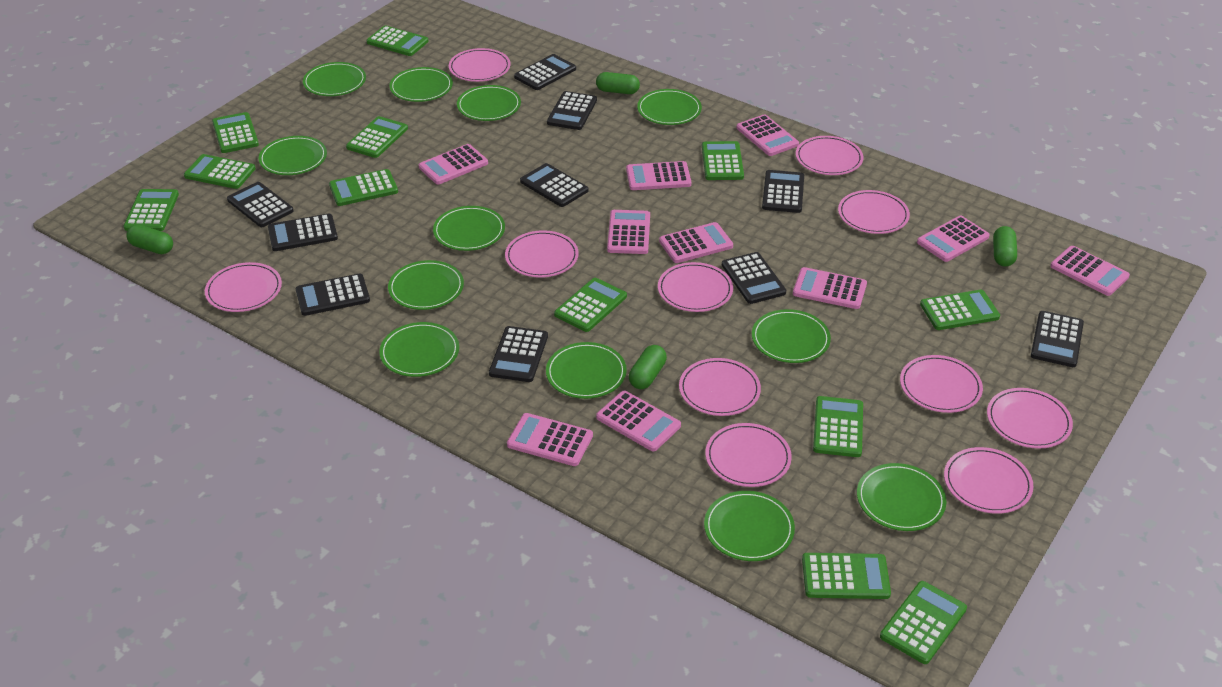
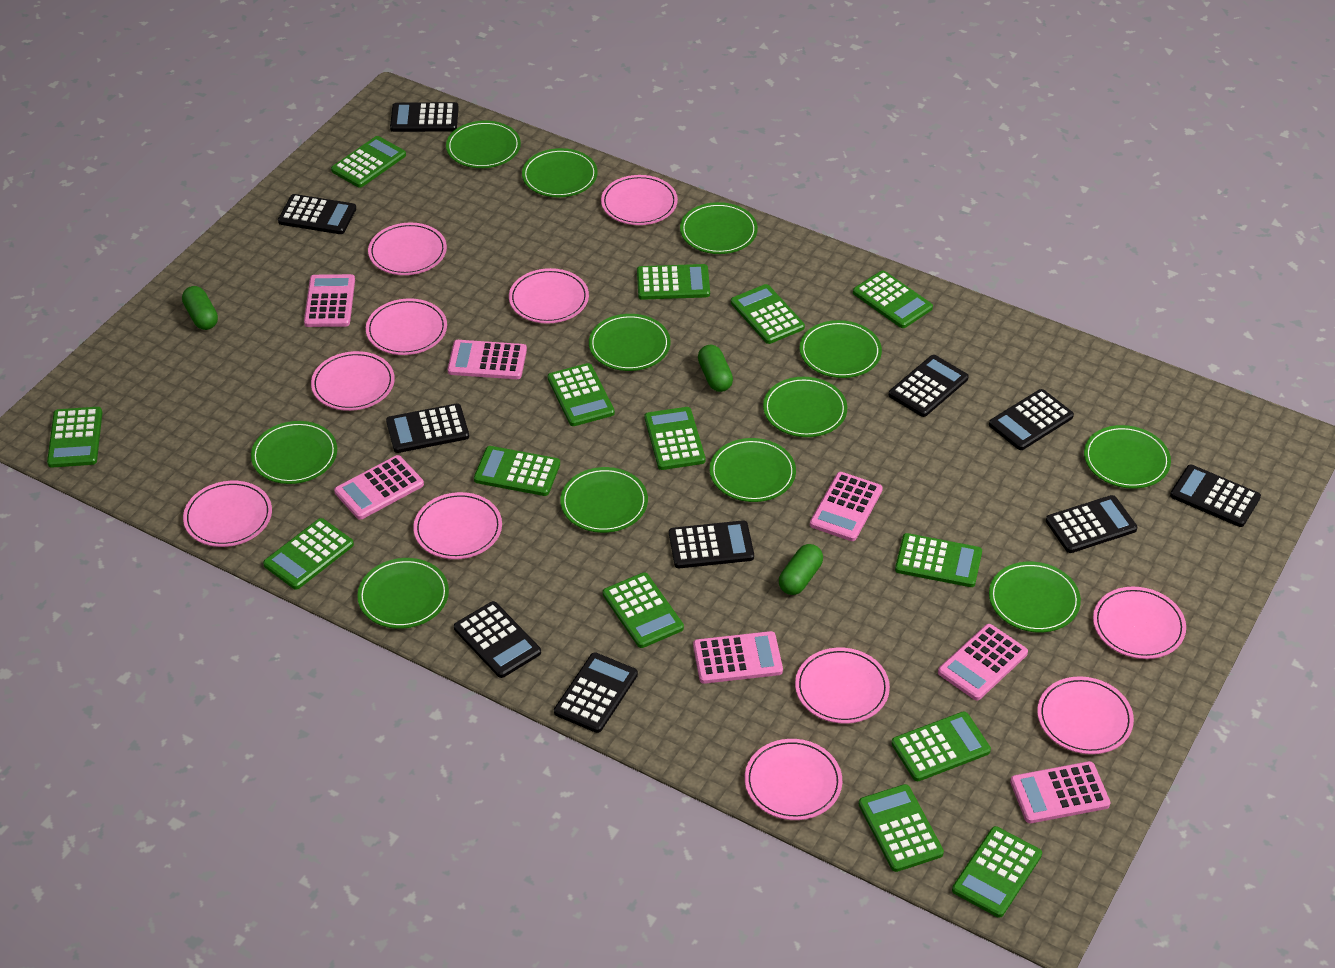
green calculator: [123,189,179,231] [184,154,256,189] [212,112,259,153] [329,169,398,206] [346,116,408,158] [367,25,429,56] [554,278,627,332] [702,141,744,180] [802,553,891,599] [813,396,863,457] [880,581,967,664] [920,290,1000,330] = 12 -> [47,407,102,468] [263,518,354,590] [331,136,406,188] [474,446,560,496] [548,363,615,426] [603,572,684,648] [637,264,710,300] [645,407,705,470] [731,284,805,344] [853,270,933,328] [859,784,944,872] [891,711,991,781] [895,533,982,587] [952,826,1042,918] = 14
green capsule: [126,225,173,254] [596,72,640,94] [629,345,667,389] [993,226,1017,267] = 4 -> [182,286,218,330] [698,345,733,392] [779,544,823,595] = 3
pink calculator: [418,144,488,185] [507,413,593,466] [596,391,681,451] [607,210,650,254] [626,161,691,190] [659,222,733,263] [736,114,799,156] [793,267,867,309] [917,216,990,262] [1050,246,1130,296] = 10 -> [304,274,355,327] [334,455,424,520] [448,340,527,379] [693,631,783,684] [810,472,883,541] [938,624,1028,700] [1010,761,1111,823] = 7

